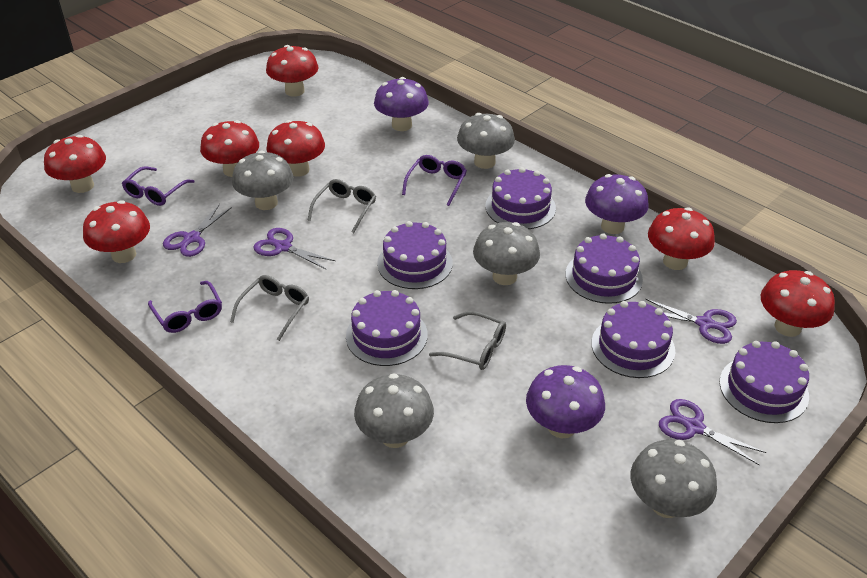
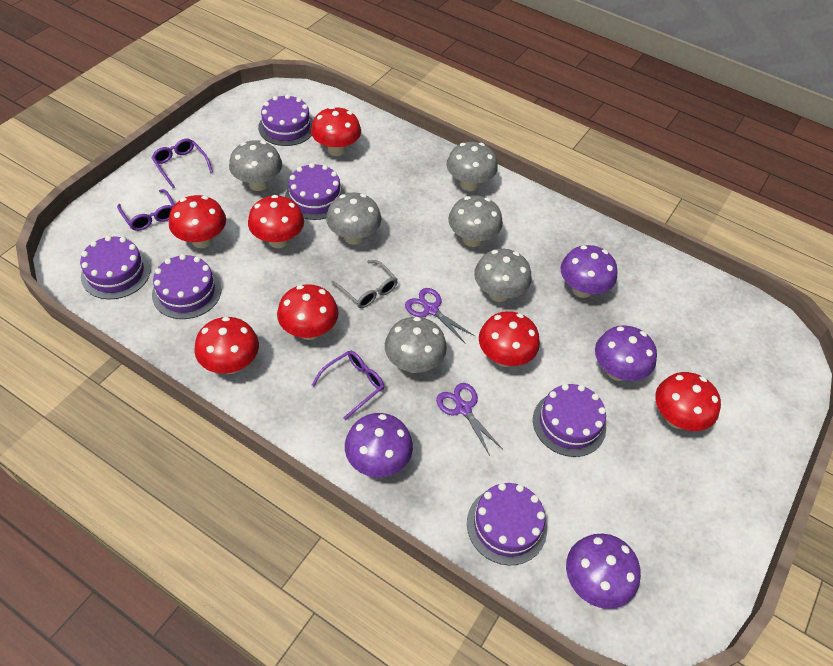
grey glasses: [230,275,309,341] [308,179,376,233] [429,311,506,370] = 3 -> [331,260,398,308] = 1
grey mushroom: [232,151,293,210] [354,373,434,448] [457,113,515,169] [473,222,540,285] [630,440,717,518] = 5 -> [229,140,282,191] [326,192,382,245] [385,317,447,373] [446,142,498,191] [448,195,503,247] [474,249,532,302] = 6
purple mushroom: [374,77,429,131] [526,365,605,438] [585,174,649,234] = 3 -> [345,413,413,477] [561,245,618,298] [566,534,641,609] [595,325,657,381] = 4
purple scissors: [163,204,232,257] [253,228,336,269] [645,299,737,344] [659,399,766,465] = 4 -> [405,288,475,343] [436,383,502,456] = 2

